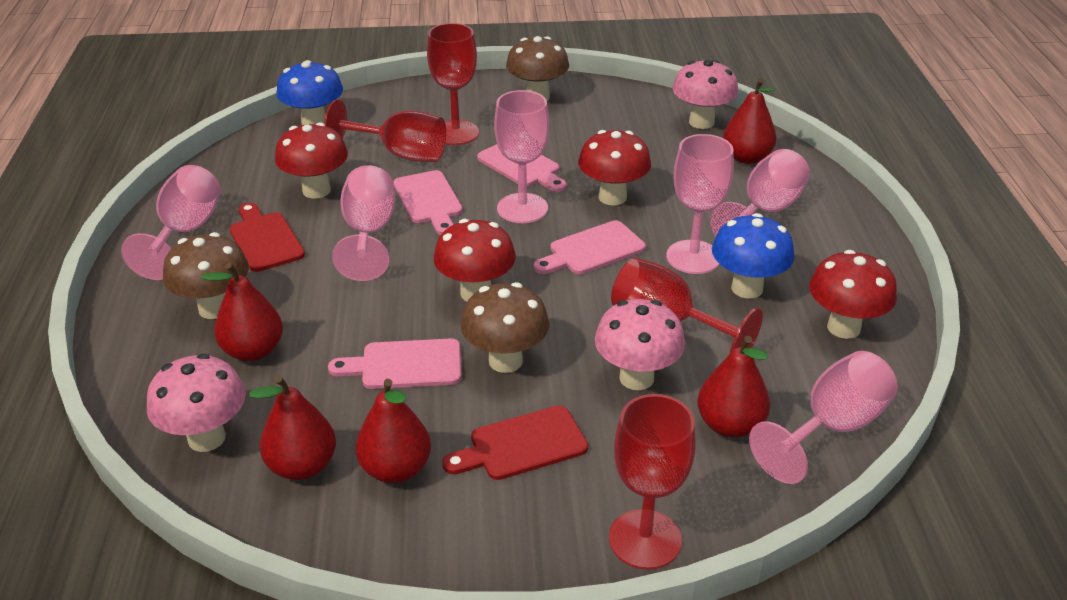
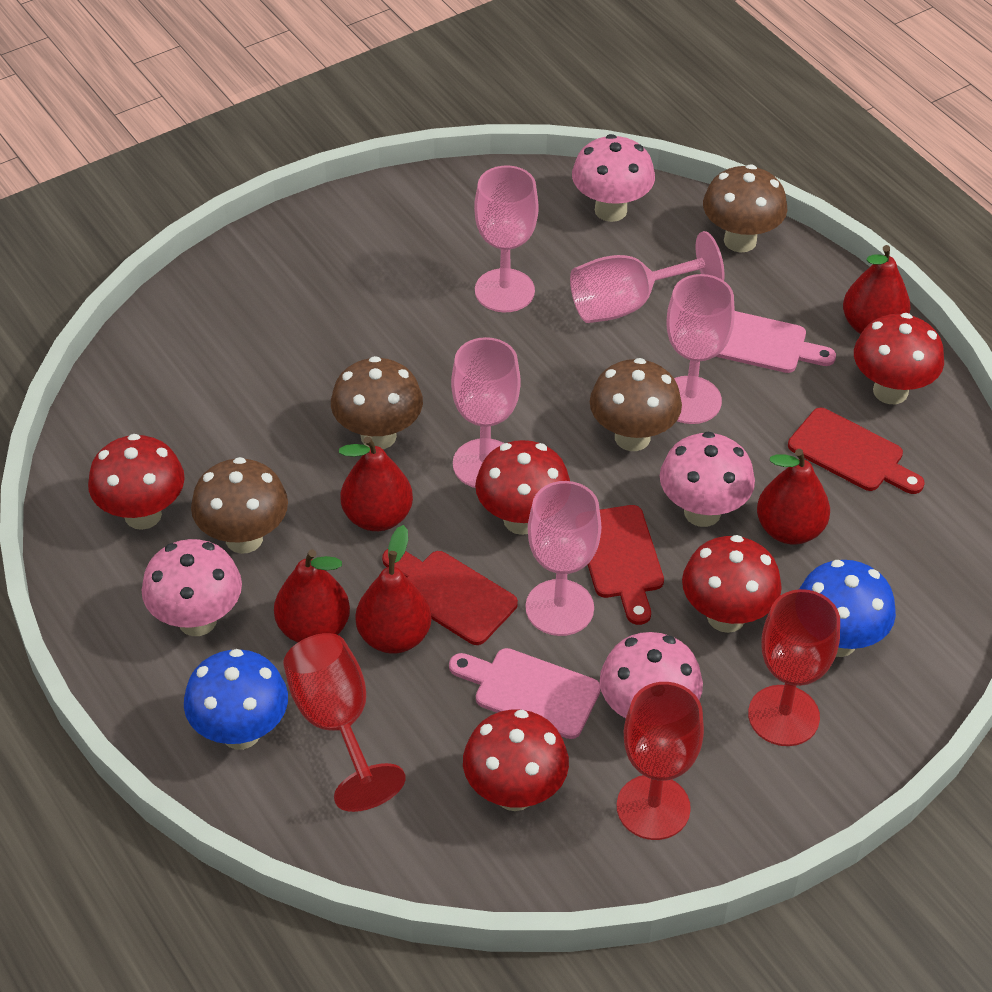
brown mushroom: [163,232,249,319] [461,282,549,373] [506,36,569,101] = 3 -> [191,457,288,554] [331,356,423,449] [590,358,682,451] [703,164,788,252] = 4
pink cutting board: [328,338,461,389] [393,170,463,235] [477,144,567,192] [534,220,646,274] = 4 -> [449,648,601,739] [716,311,836,373] = 2
pink goblet: [121,165,221,280] [332,165,395,281] [494,90,550,223] [666,134,734,274] [710,149,810,237] [749,351,898,484] = 6 -> [451,337,521,488] [474,165,539,312] [526,481,601,636] [570,231,724,323] [667,274,735,424] = 5
pink mushroom: [147,353,246,452] [595,299,685,390] [672,60,739,129] = 3 -> [142,539,242,636] [572,134,655,222] [600,632,703,718] [660,431,755,527] = 4
red cutting board: [229,203,305,272] [442,405,588,480] = 2 -> [382,549,518,645] [587,505,664,625] [788,408,925,494] = 3
red goblet: [324,99,446,162] [427,23,479,145] [609,394,695,570] [611,258,763,352] = 4 -> [283,633,406,812] [617,682,704,840] [748,589,840,746] = 3
red mushroom: [275,123,348,199] [434,219,516,301] [578,130,651,206] [809,250,897,339] = 4 -> [88,434,185,530] [463,710,569,811] [475,440,570,535] [682,535,782,633] [854,313,944,404] = 5

